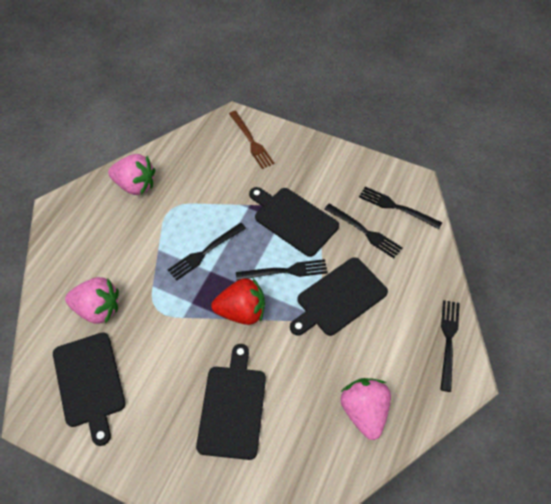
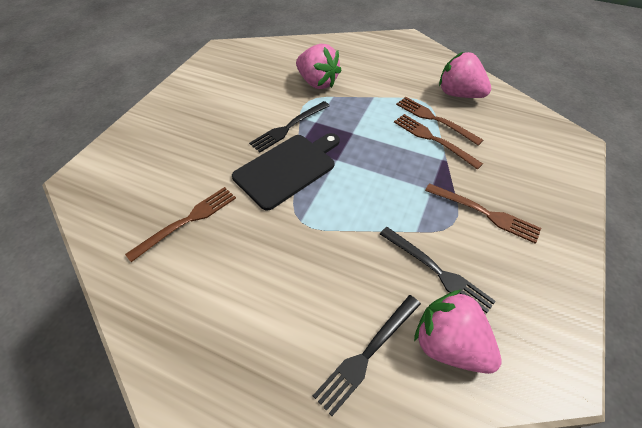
black cutting board: [53,332,126,446] [196,344,266,460] [249,187,339,257] [290,257,388,336] = 4 -> [232,133,340,211] = 1
black fork: [167,223,246,281] [236,259,328,281] [324,203,402,258] [359,187,442,229] [440,300,460,392] = 5 -> [249,101,330,152] [313,295,421,416] [380,227,496,315] = 3
brown fork: [229,111,275,169] = 1 -> [125,187,236,262] [394,114,483,169] [396,97,483,146] [425,183,541,244] = 4
red strawberry: [211,278,265,325] = 1 -> none = 0

